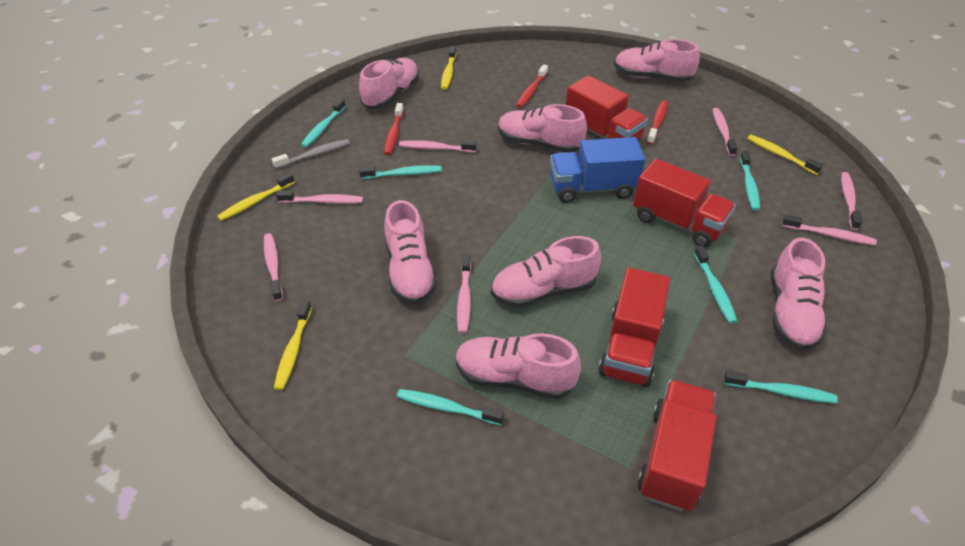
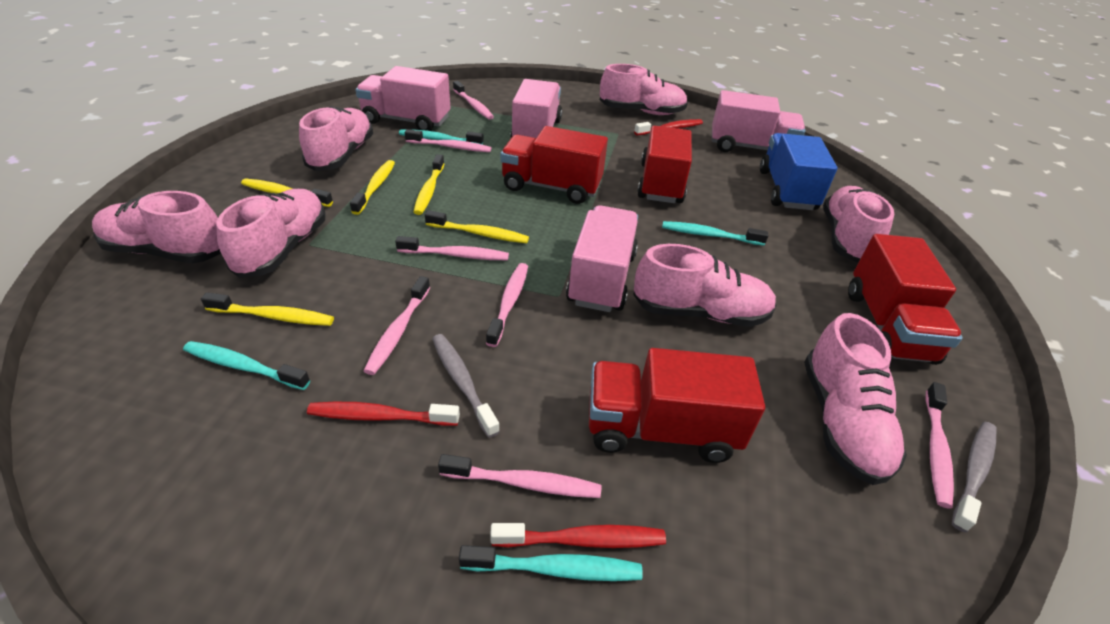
grey toothbrush: [272,139,350,169] = 1 -> [432,334,500,438] [952,422,996,532] = 2
pink truck: none = 0 -> [356,66,450,131] [510,79,562,138] [566,205,638,312] [712,90,806,152] = 4
turquoise toothbrush: [301,99,346,147] [359,165,442,179] [397,389,504,425] [694,245,737,324] [724,370,838,403] [740,150,760,211] = 6 -> [183,341,310,390] [399,129,484,145] [459,545,643,581] [662,221,768,246] = 4
yellow toothbrush: [217,172,295,221] [274,300,312,390] [441,46,456,90] [747,135,823,175] = 4 -> [201,292,334,326] [241,179,333,207] [350,160,395,215] [414,154,444,215] [425,210,529,243] = 5

